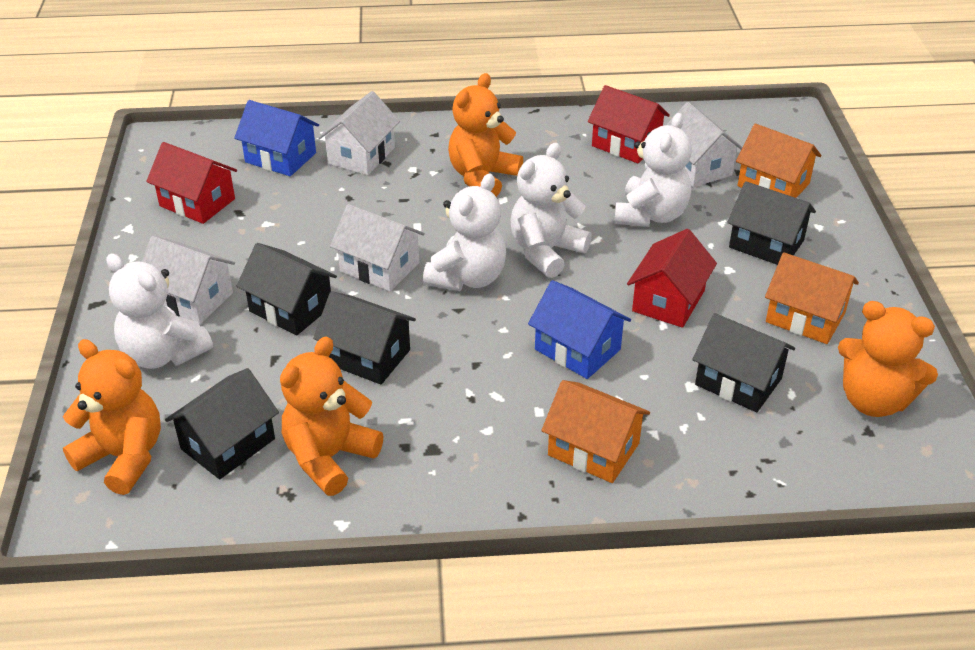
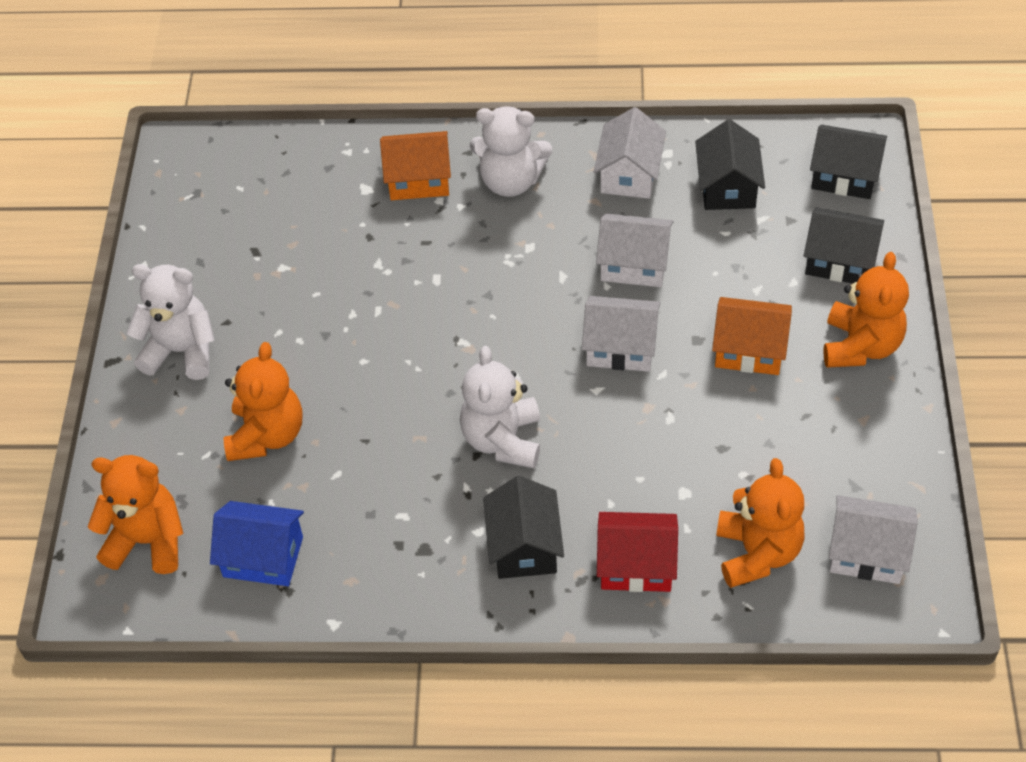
black house: [165,368,279,479] [237,243,337,335] [313,291,416,385] [692,313,795,412] [727,181,816,265] = 5 -> [483,476,564,579] [695,119,765,210] [804,207,884,283] [810,125,887,199] = 4
blue house: [234,100,319,176] [528,280,631,379] = 2 -> [210,501,304,586] = 1
orange house: [542,380,650,483] [736,124,821,198] [765,252,859,344] = 3 -> [380,131,451,200] [712,297,792,375] = 2
red house: [146,142,237,224] [588,85,670,163] [627,229,717,328] = 3 -> [597,512,678,592] = 1
white teddy bear: [106,254,213,369] [423,173,506,291] [511,143,592,278] [614,113,692,227] = 4 -> [127,264,215,380] [460,346,540,468] [470,106,552,197] = 3

